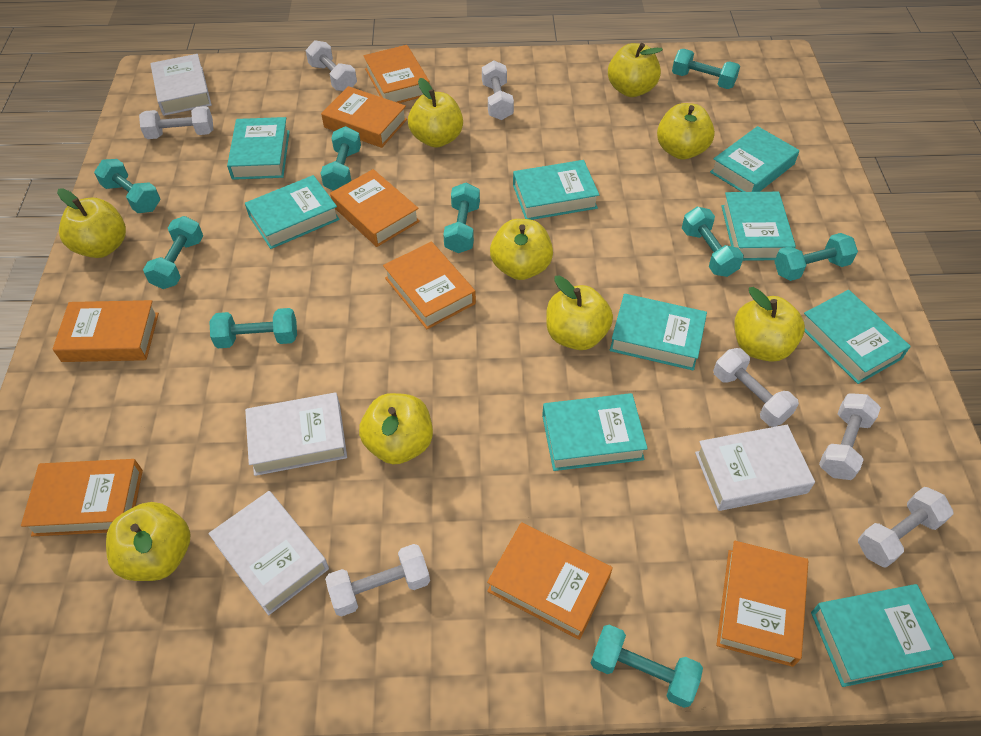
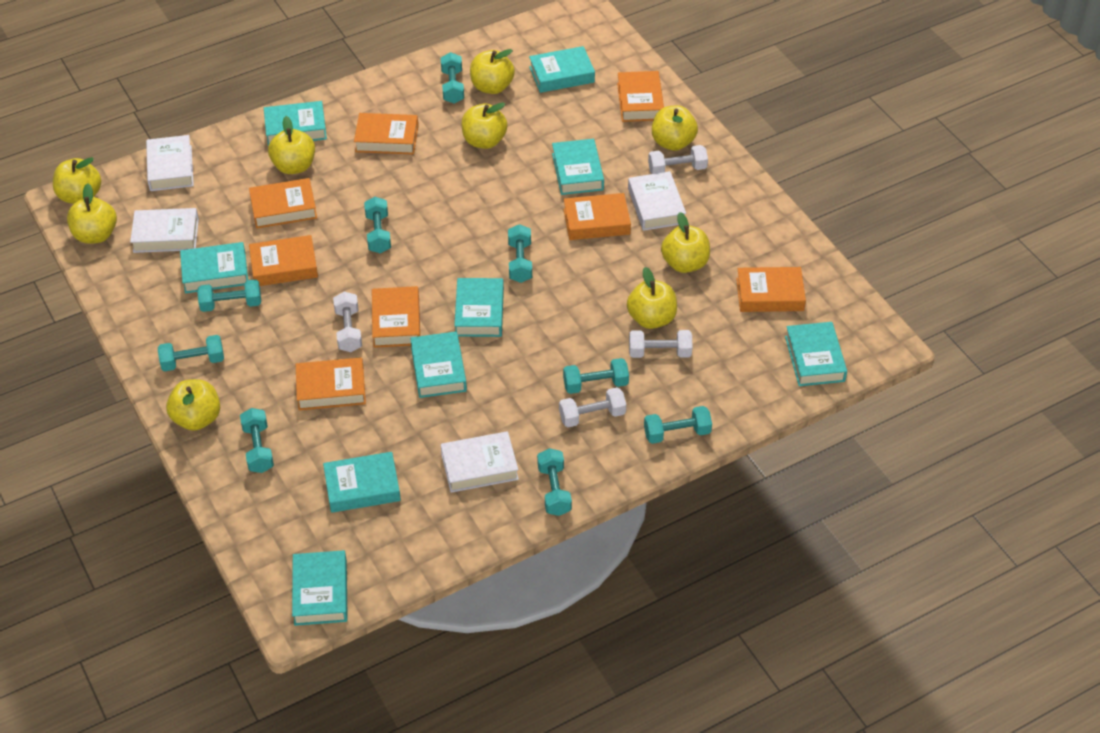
white dumbbell: [139,106,213,139] [306,40,357,91] [325,544,430,617] [482,60,514,120] [713,348,799,427] [819,393,881,480] [858,487,954,568] = 7 -> [333,291,362,352] [559,387,626,427] [629,330,692,358] [648,145,708,174] = 4

